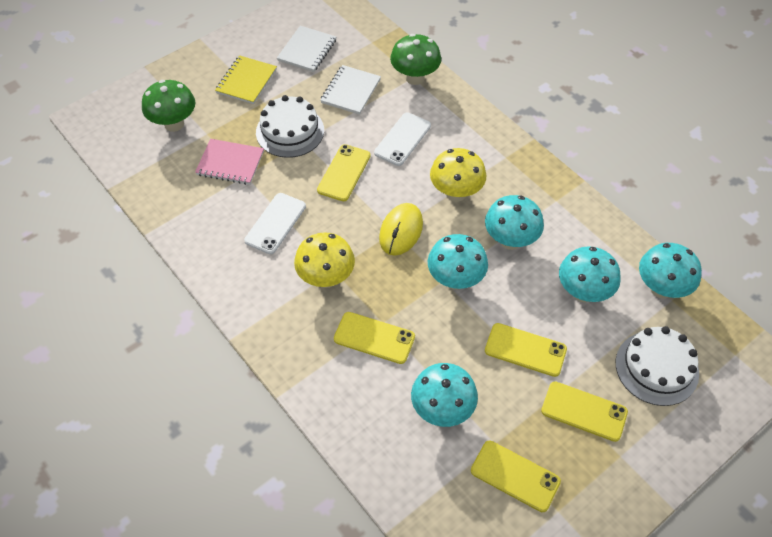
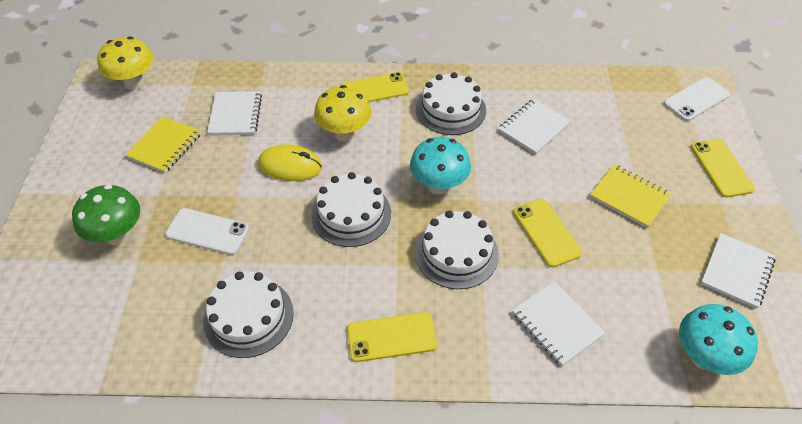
green mushroom: [142,80,195,132] [390,34,441,85] = 2 -> [72,185,140,245] = 1
pink notebook: [195,139,264,185] = 1 -> none = 0
turquoise mushroom: [411,363,478,427] [428,234,488,290] [485,195,544,250] [559,246,621,303] [639,243,702,298] = 5 -> [410,137,471,195] [679,304,758,375] = 2
white cake: [256,95,324,158] [616,326,699,406] = 2 -> [203,272,294,358] [311,172,391,247] [415,210,499,289] [416,72,486,135] = 4
white notebook: [277,26,336,72] [320,65,381,115] = 2 -> [207,91,262,136] [498,99,571,155] [512,281,605,366] [701,233,776,309] = 4
yellow notebook: [215,55,277,104] = 1 -> [125,116,201,173] [590,165,671,228] = 2
yellow phone: [317,144,371,201] [334,312,415,364] [471,441,561,512] [485,323,567,377] [541,382,628,442] = 5 -> [340,72,409,102] [347,312,437,362] [513,199,582,267] [691,139,755,197] = 4

